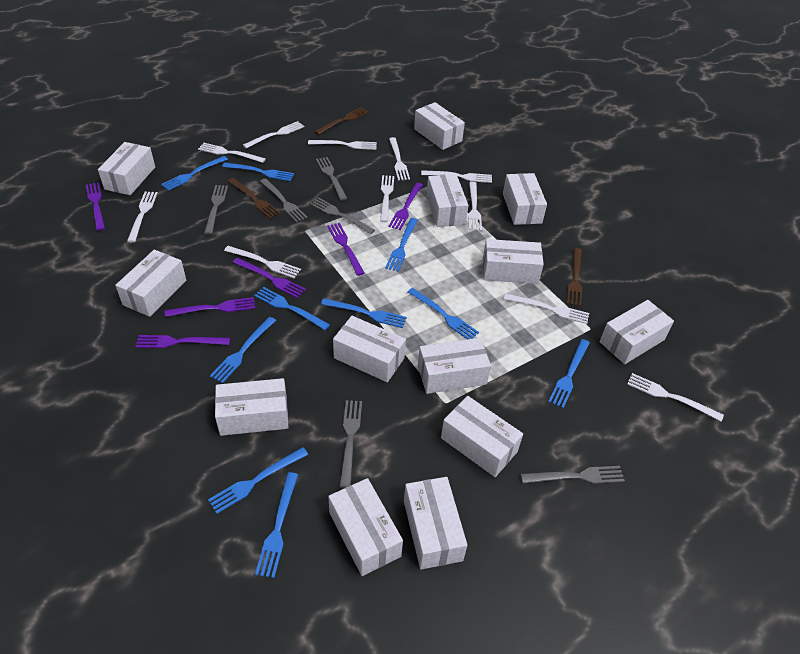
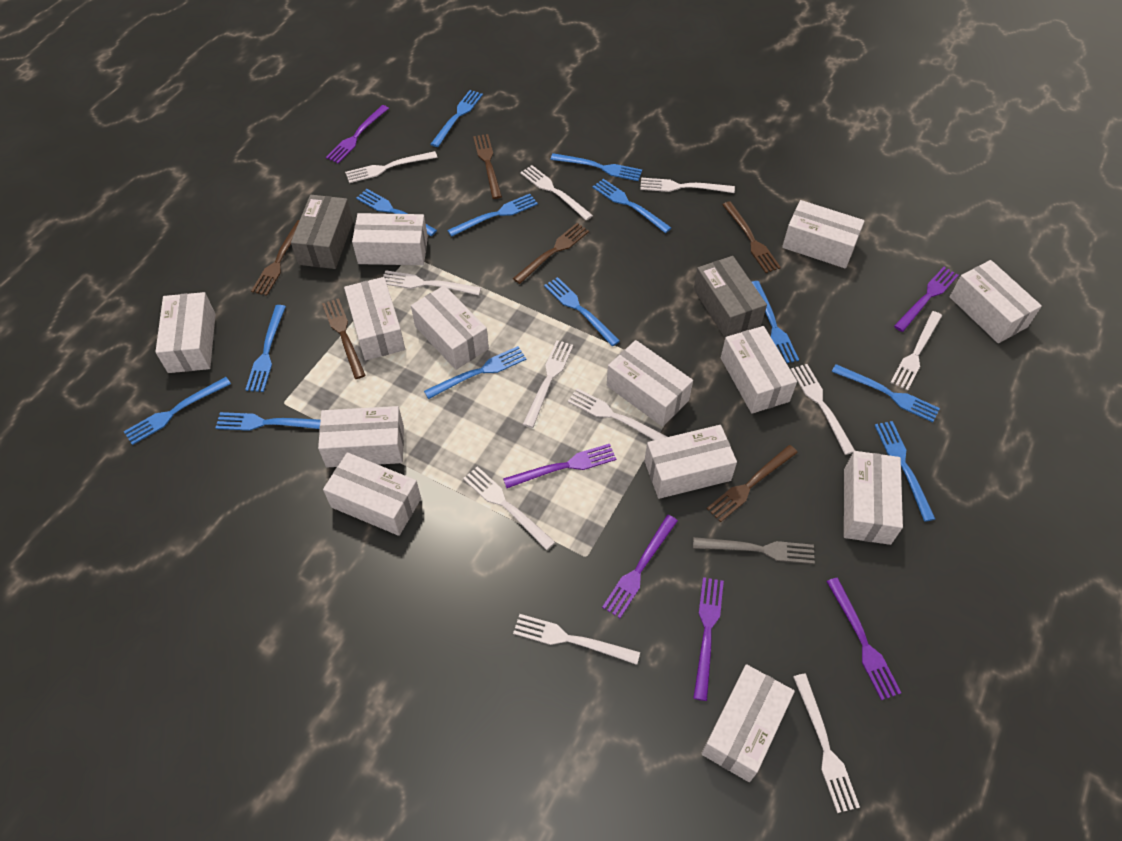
blue fork: [161,156,228,191] [208,447,308,514] [210,317,276,383] [223,163,294,181] [254,287,330,330] [255,472,298,578] [321,298,407,328] [385,218,418,272] [408,288,479,339] [548,339,590,408] = 10 -> [124,377,231,445] [216,412,321,431] [245,305,286,392] [356,189,437,236] [424,346,527,399] [431,90,483,147] [447,194,538,237] [544,277,620,346] [550,153,642,181] [593,179,671,233] [752,281,799,363] [832,364,940,422] [874,421,935,522] = 13
brown fork: [228,178,281,219] [314,107,369,135] [567,248,582,306] = 3 -> [251,220,300,296] [322,298,366,379] [473,134,502,199] [513,223,589,284] [707,445,798,522] [722,201,781,273] = 6
grey box: none = 0 -> [291,195,353,269] [694,256,767,337] = 2
grey fork: [204,185,228,235] [260,178,307,222] [310,198,375,234] [316,157,348,201] [340,400,362,488] [521,466,625,484] = 6 -> [693,537,815,564] = 1

